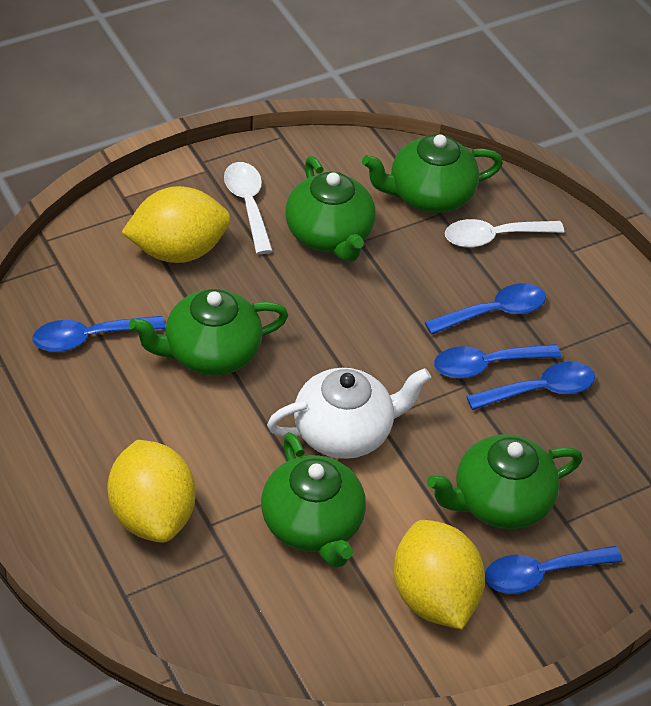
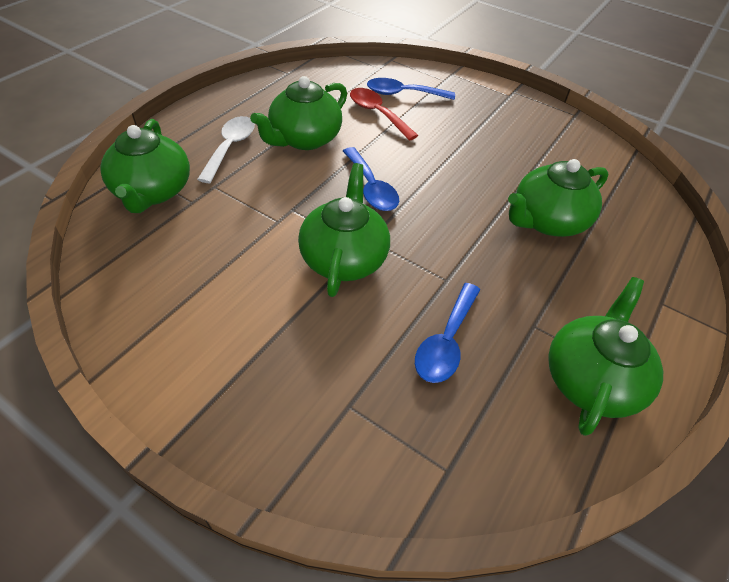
blue spoon: [32,316,165,352] [425,283,546,335] [434,344,561,379] [466,362,595,410] [485,546,623,594] = 5 -> [343,147,399,211] [367,78,455,100] [415,283,480,383] = 3
red spoon: none = 0 -> [350,88,419,141] = 1
white spoon: [224,162,273,254] [445,219,564,248] = 2 -> [197,116,255,183] = 1
white teapot: [267,368,431,459] = 1 -> none = 0
yellow lemon: [108,440,195,543] [121,186,231,263] [394,520,485,630] = 3 -> none = 0

